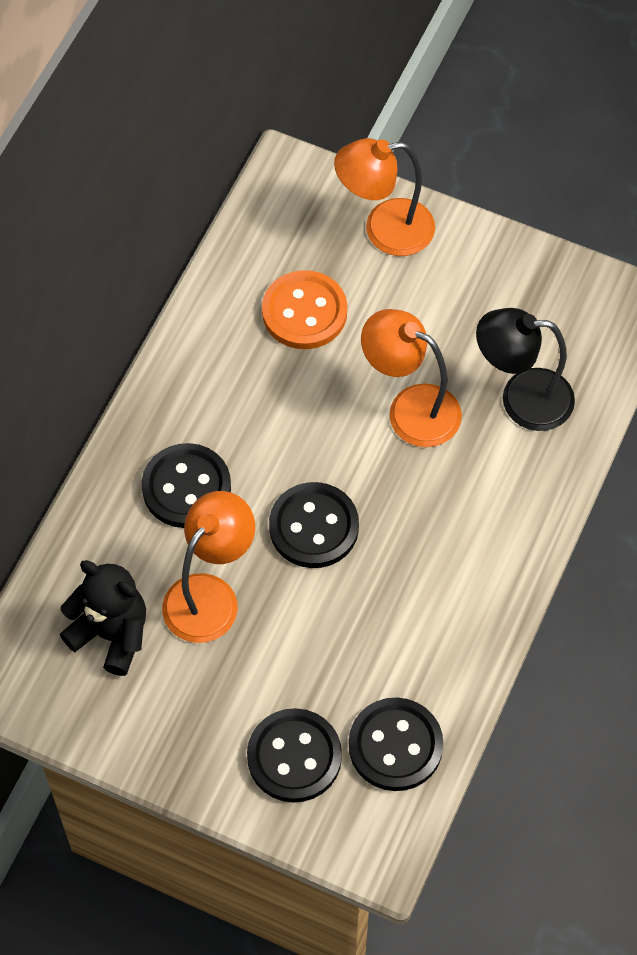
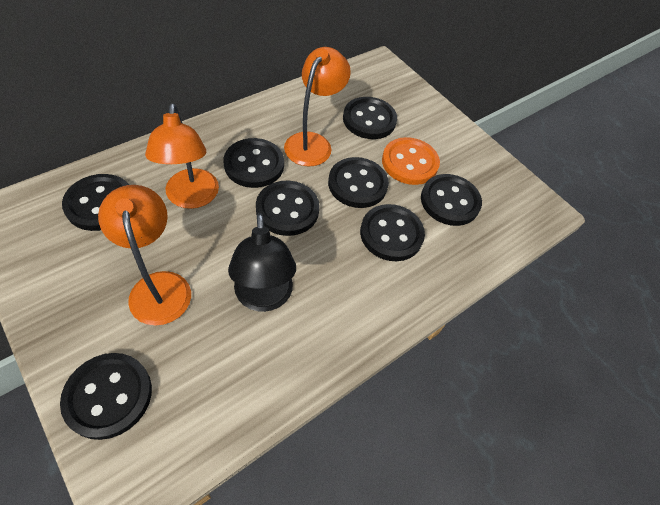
black button: [142,443,231,528] [247,708,342,802] [269,482,359,568] [349,697,443,791] = 4 -> [60,353,152,440] [62,174,129,231] [223,138,284,188] [256,181,320,236] [328,157,389,208] [343,97,397,139] [360,204,425,261] [421,174,482,226] = 8
black teddy bear: [60,560,146,676] = 1 -> none = 0

